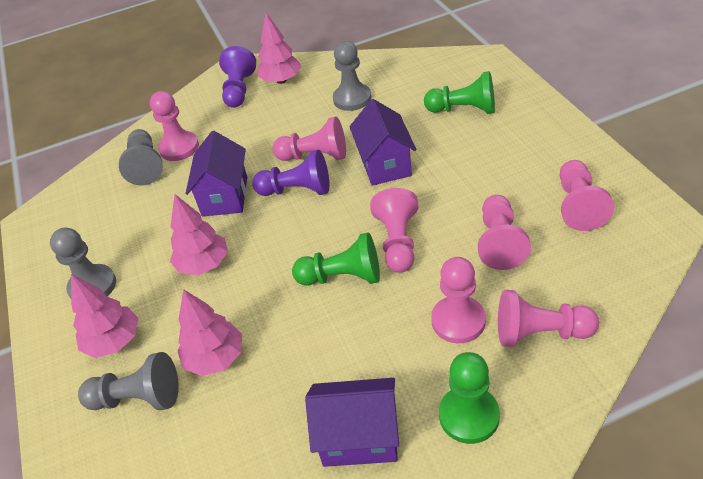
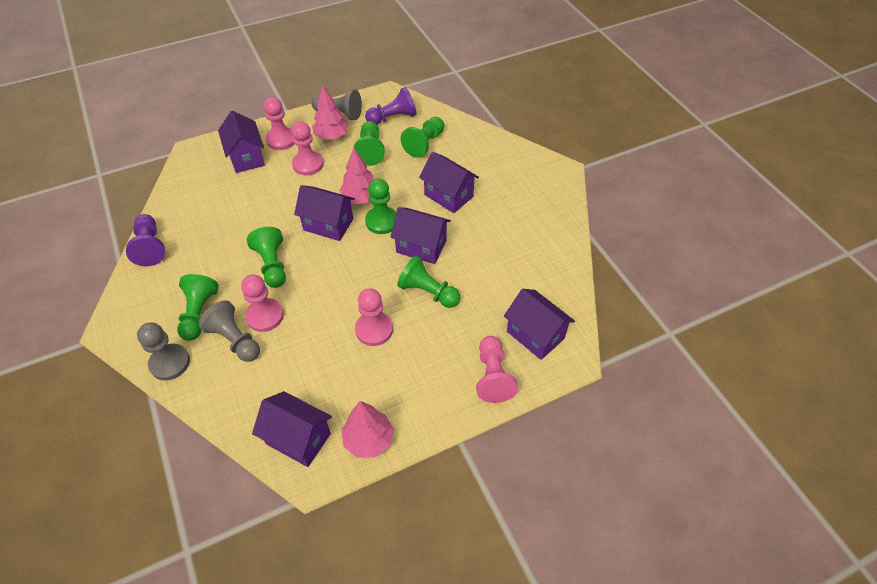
green pawn: [292,232,380,286] [424,71,495,114] [439,352,500,444] = 3 -> [177,274,219,341] [247,227,286,288] [354,121,385,166] [365,179,396,234] [397,255,460,308] [401,117,444,158] = 6
grey pawn: [50,228,116,298] [78,352,179,410] [119,129,163,185] [333,41,371,111] = 4 -> [137,322,190,381] [198,300,260,362] [311,90,362,120] = 3
pink pawn: [150,91,199,161] [273,117,346,161] [370,188,418,272] [431,257,486,343] [478,195,531,270] [498,290,599,347] [560,160,614,231] = 7 -> [241,275,284,332] [264,97,294,150] [291,121,324,175] [355,289,393,346] [476,336,518,403] = 5
pink tree: [71,274,138,358] [170,194,228,275] [177,289,242,376] [257,13,302,84] = 4 -> [312,85,349,139] [340,148,374,204] [342,401,394,458] = 3
purple house: [185,131,247,217] [305,378,399,467] [349,99,416,186] = 3 -> [218,111,265,173] [252,391,332,467] [294,185,355,241] [390,207,451,264] [419,152,479,213] [504,289,575,360] = 6

